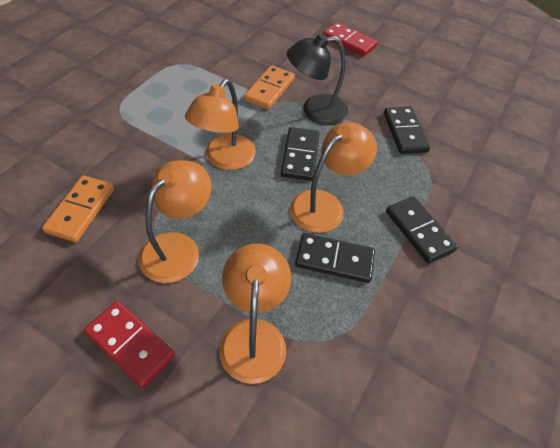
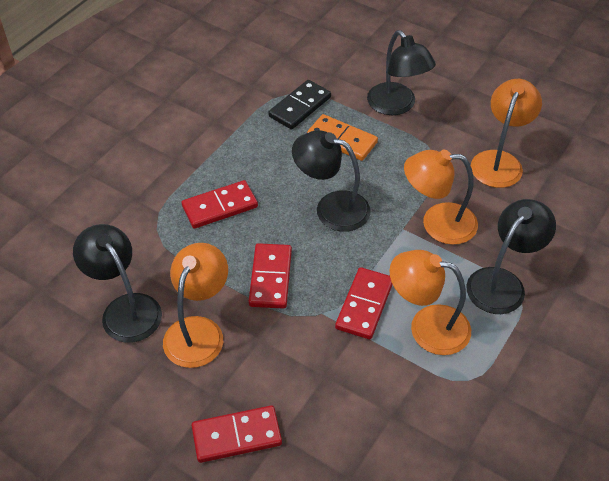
black domino: [281,127,319,181] [295,233,375,283] [384,107,430,154] [386,196,458,264] = 4 -> [268,80,331,130] = 1
black lamp: [287,34,348,125] = 1 -> [73,224,162,343] [292,130,371,232] [367,30,436,115] [466,199,556,314] = 4
orange domino: [42,175,114,242] [244,65,295,109] = 2 -> [307,114,378,161] = 1
red domino: [84,301,175,388] [323,22,378,56] = 2 -> [182,180,258,229] [192,405,282,463] [249,243,292,309] [335,267,393,339] = 4

